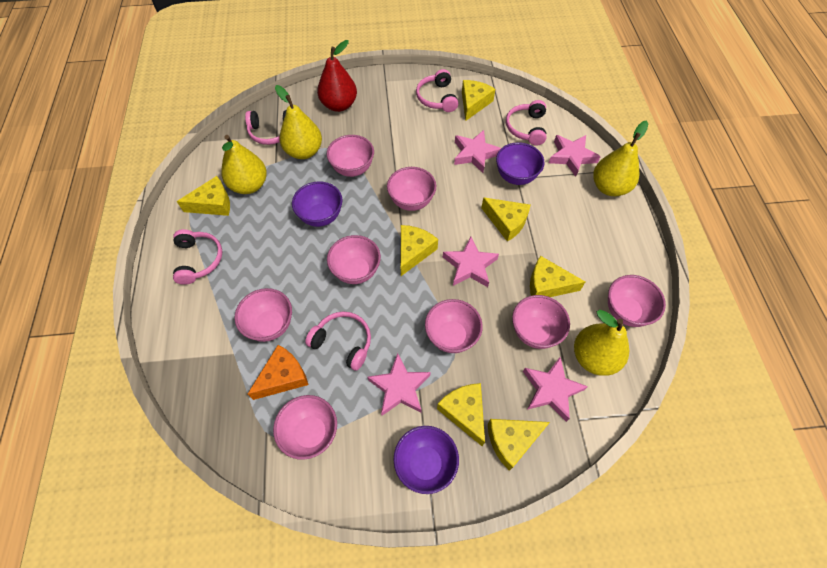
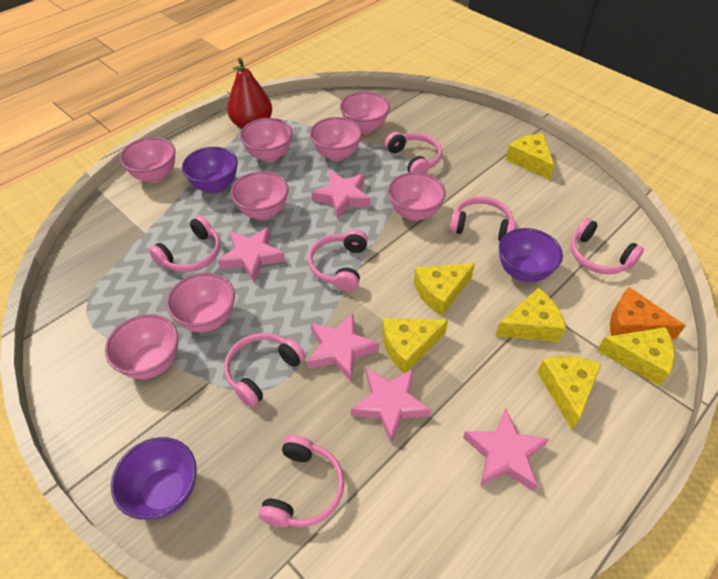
pink headphones: [173,229,223,285] [245,110,286,145] [305,312,371,371] [416,69,458,112] [506,100,547,145] = 5 -> [149,215,221,272] [224,333,306,407] [259,435,344,527] [308,229,368,292] [385,132,442,173] [450,196,515,241] [570,218,644,274] = 7
yellow cheese: [177,176,230,216] [401,225,438,276] [437,383,485,446] [462,80,495,121] [481,197,530,242] [488,419,550,471] [530,256,585,297] = 7 -> [382,318,448,373] [414,263,475,316] [495,288,566,342] [506,133,555,180] [537,356,601,430] [597,327,675,386] = 6
yellow pear: [221,135,267,194] [275,85,322,159] [574,310,629,376] [593,121,648,196] = 4 -> none = 0

